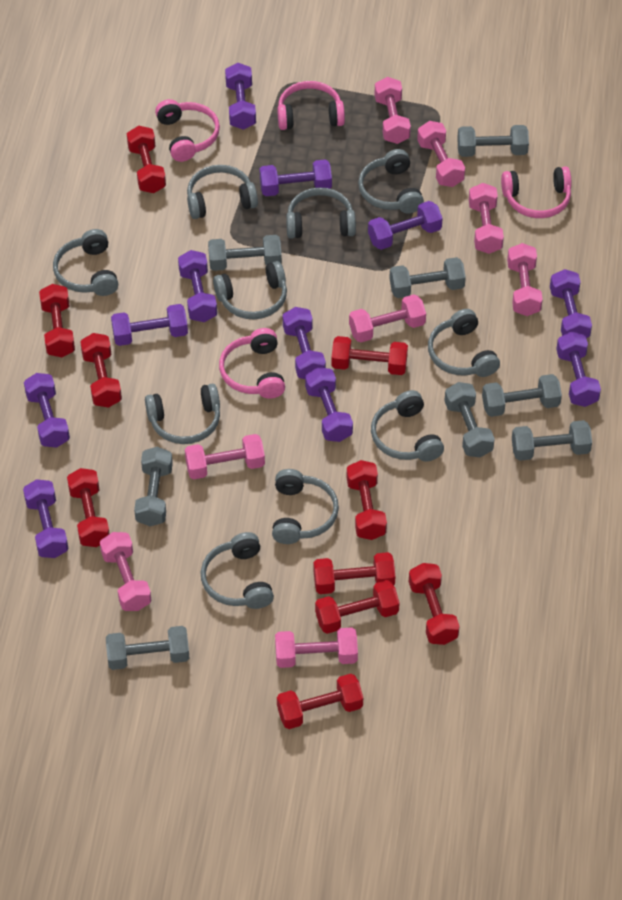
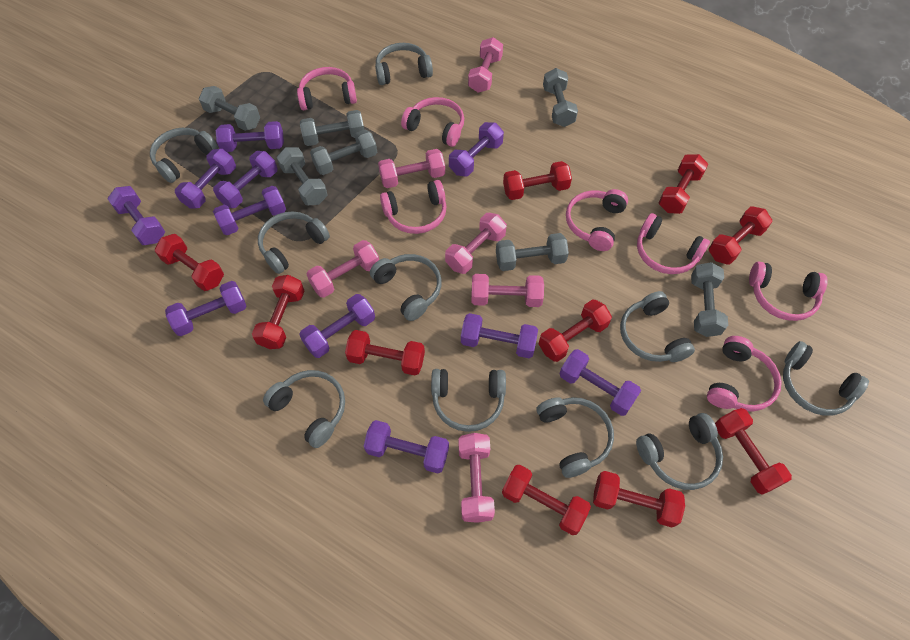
grey dumbbell: [106,626,190,670] [134,447,173,526] [208,235,282,271] [389,257,466,298] [444,382,495,457] [457,125,529,157] [482,374,562,417] [512,420,592,461] = 8 -> [199,86,260,131] [276,147,328,205] [300,110,364,146] [310,129,377,175] [496,233,569,271] [543,68,578,127] [691,262,728,337] = 7
pink dumbbell: [100,532,152,611] [185,434,265,479] [275,627,358,668] [349,295,426,342] [374,77,411,144] [417,121,465,187] [469,183,504,254] [507,243,543,316] = 8 -> [307,240,379,298] [378,149,445,188] [445,213,507,274] [458,433,495,523] [468,37,503,93] [471,274,544,307] = 6
pink headphones: [155,99,220,162] [219,328,285,399] [277,81,345,130] [501,167,571,218] = 4 -> [297,67,357,110] [380,180,447,234] [401,97,464,147] [566,189,628,251] [637,213,710,274] [707,336,782,412] [749,262,828,321] = 7

